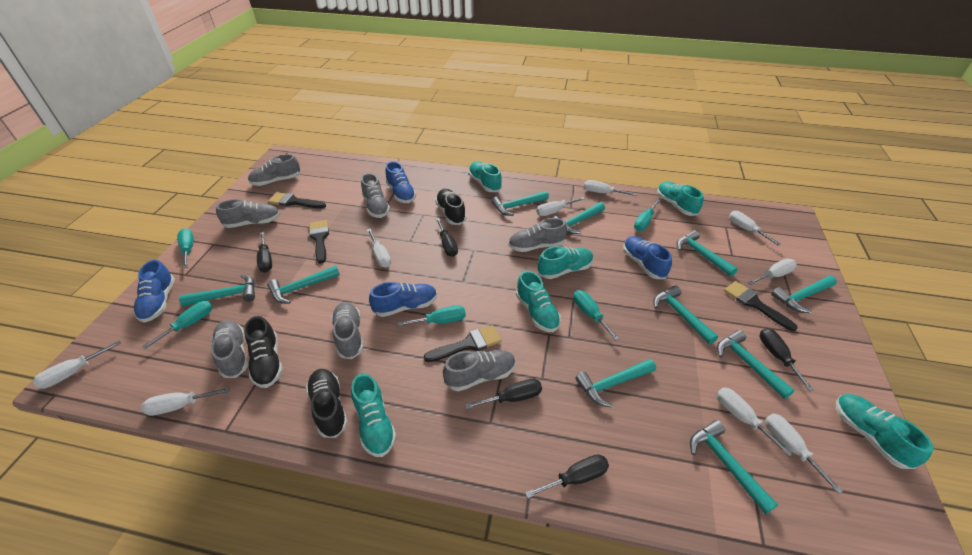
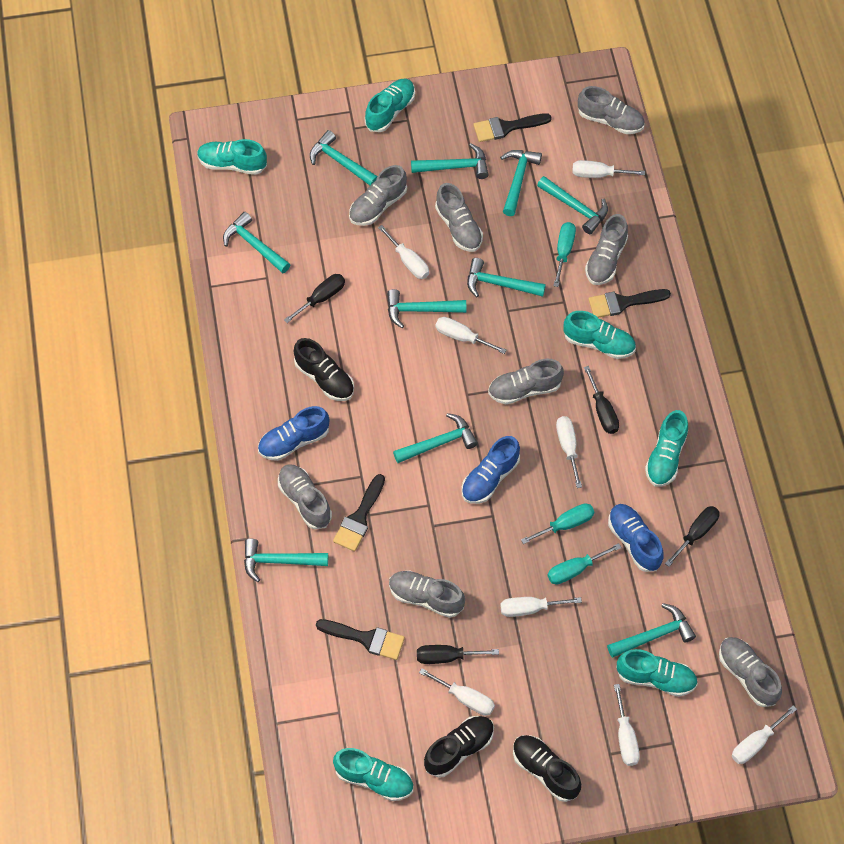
black screwdriver: [257,232,272,273] [436,218,458,257] [465,379,542,409] [525,455,609,498] [760,328,814,391] = 5 -> [284,274,345,323] [417,645,499,664] [584,366,619,434] [665,506,720,567] = 4
blue shoe: [133,260,175,323] [369,282,437,317] [386,161,416,203] [623,236,672,279] = 4 -> [258,406,329,461] [462,436,520,504] [608,504,663,572] = 3
grey shoe: [211,320,248,378] [216,199,280,228] [248,154,301,186] [331,302,363,359] [361,173,390,218] [443,350,516,391] [508,218,567,252] = 7 -> [278,464,332,529] [349,165,407,226] [389,571,465,618] [435,183,483,252] [488,359,564,405] [578,86,644,134] [585,214,628,285] [719,637,782,707] = 8
turquoise screwdriver: [142,301,212,349] [178,228,193,269] [396,305,466,327] [573,290,620,341] [634,199,660,231] = 5 -> [521,503,595,544] [547,543,622,584] [553,222,576,287] = 3
white screwdriver: [33,340,121,389] [141,387,230,416] [367,228,391,267] [536,197,585,216] [584,180,637,196] [716,387,793,456] [729,211,781,246] [747,259,797,285] [765,414,843,494] = 9 -> [378,225,429,279] [419,668,495,716] [436,317,506,354] [500,597,582,617] [556,416,582,488] [572,160,645,178] [614,684,640,766] [732,705,797,764] = 8

